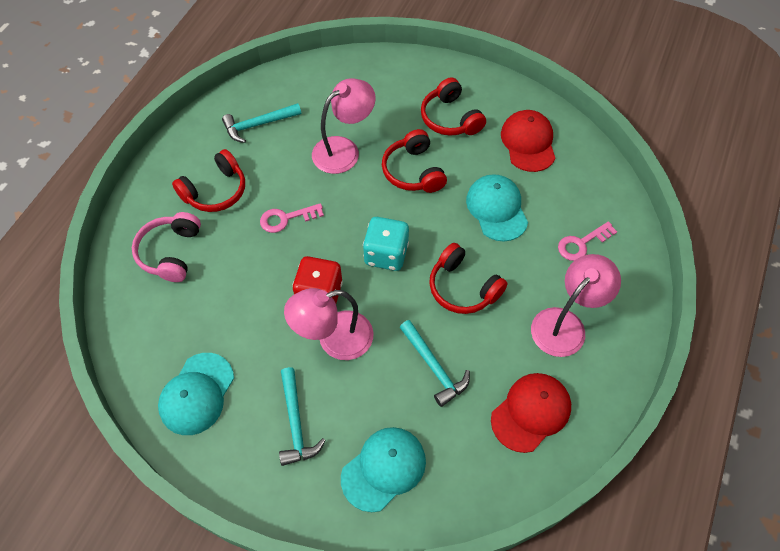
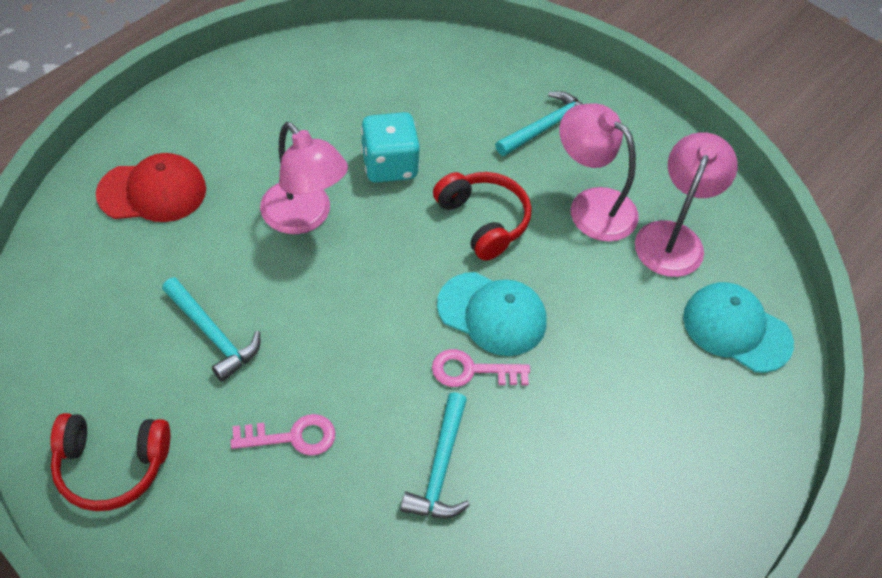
pink headphones: [132,212,201,282] = 1 -> none = 0
red cap: [491,373,571,453] [501,110,555,172] = 2 -> [96,153,206,222] = 1
red dice: [292,256,343,303] = 1 -> none = 0
red headphones: [172,149,245,212] [382,129,447,193] [421,77,486,136] [429,243,508,314] = 4 -> [50,413,170,511] [433,172,531,261] = 2
turquoise cap: [158,353,234,435] [341,427,426,512] [466,174,528,242] = 3 -> [437,272,547,356] [683,282,794,373] = 2

